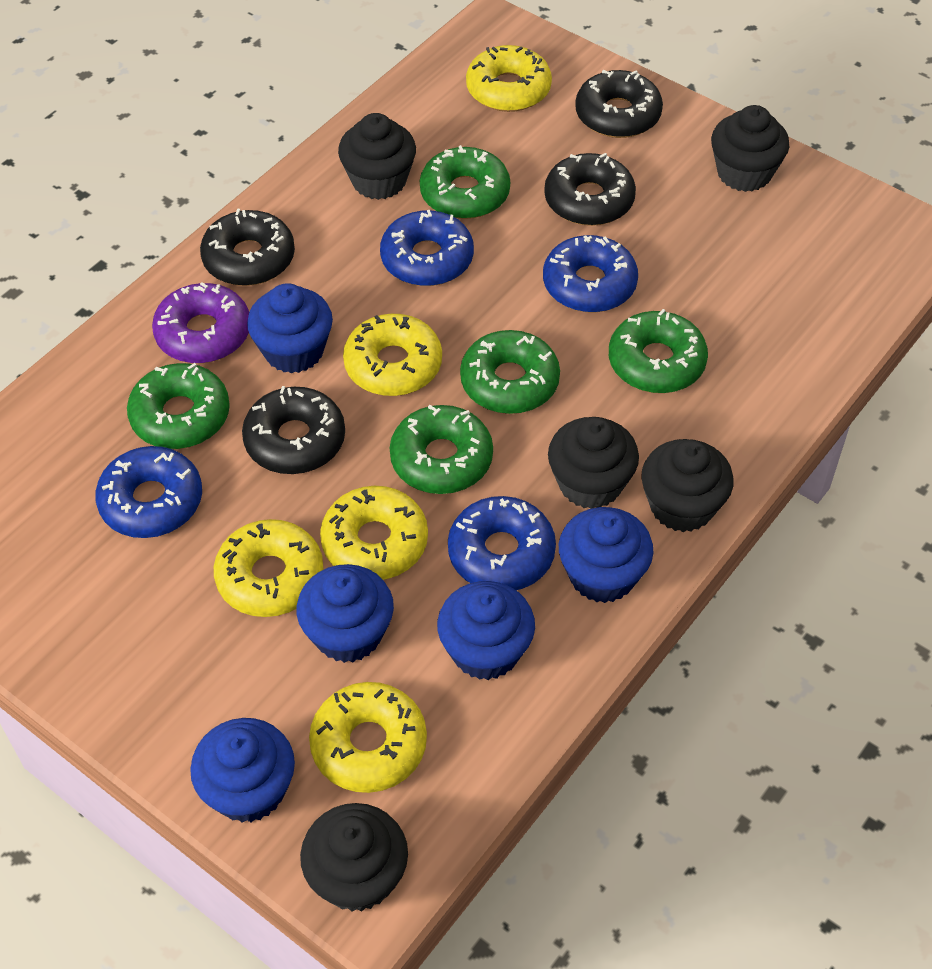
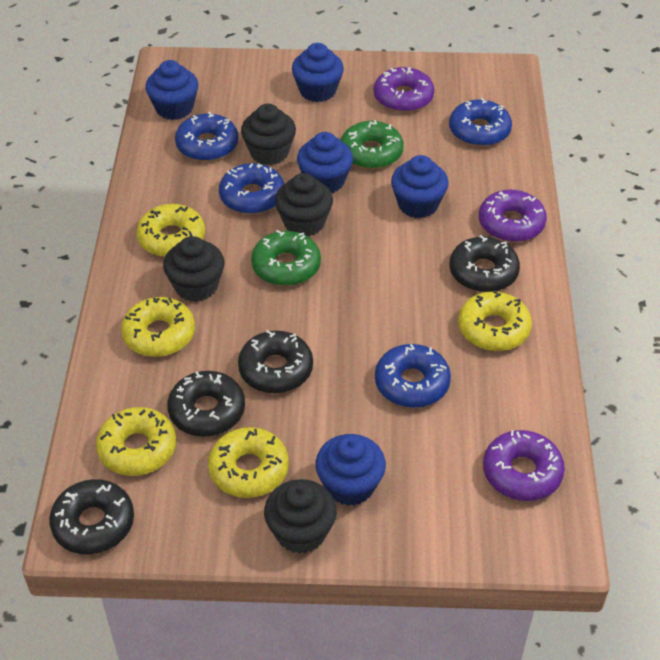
black cupcake: [300,803,408,912] [338,113,416,200] [548,417,639,509] [641,439,734,532] [711,105,789,192] = 5 -> [163,236,224,302] [241,104,296,165] [264,479,337,554] [275,173,333,236] = 4
green donut: [127,363,230,449] [390,405,493,494] [420,145,510,219] [460,330,560,414] [609,309,708,393] = 5 -> [251,230,321,286] [341,120,404,169] = 2
purple donut: [152,282,249,363] = 1 -> [374,67,434,112] [479,190,547,242] [483,430,565,501] = 3

